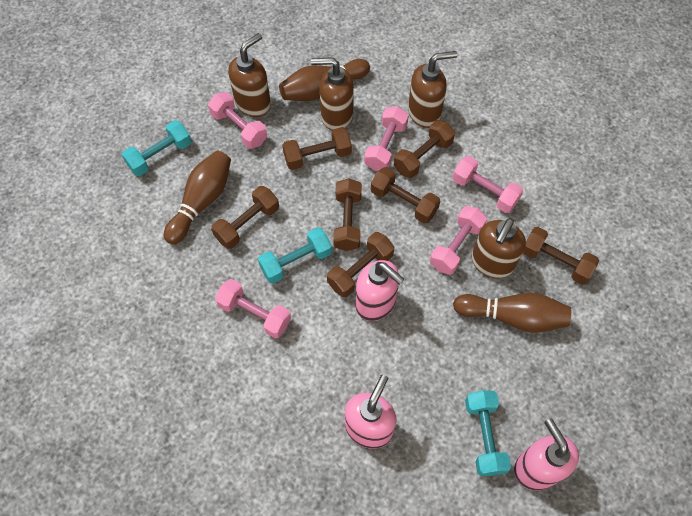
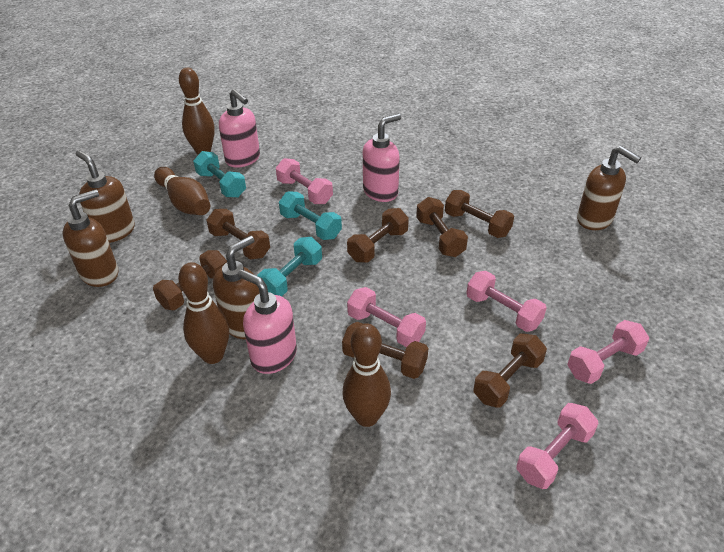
brown bowling pin: [164,150,231,244] [279,59,370,101] [453,293,571,333] = 3 -> [154,167,210,215] [178,262,229,364] [179,68,215,155] [342,323,391,427] = 4

